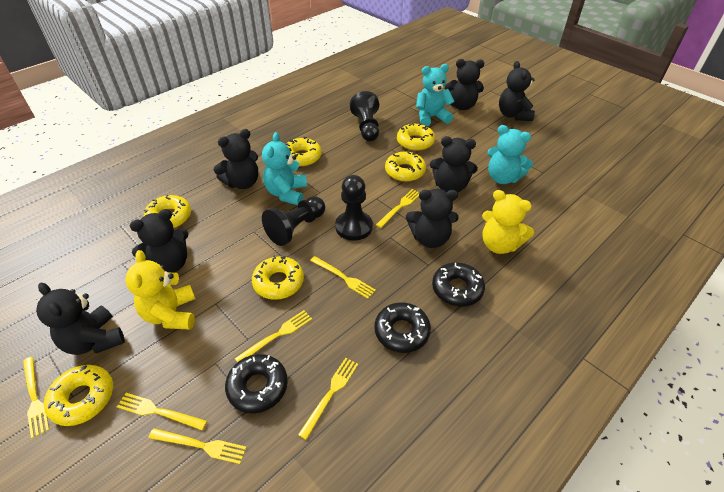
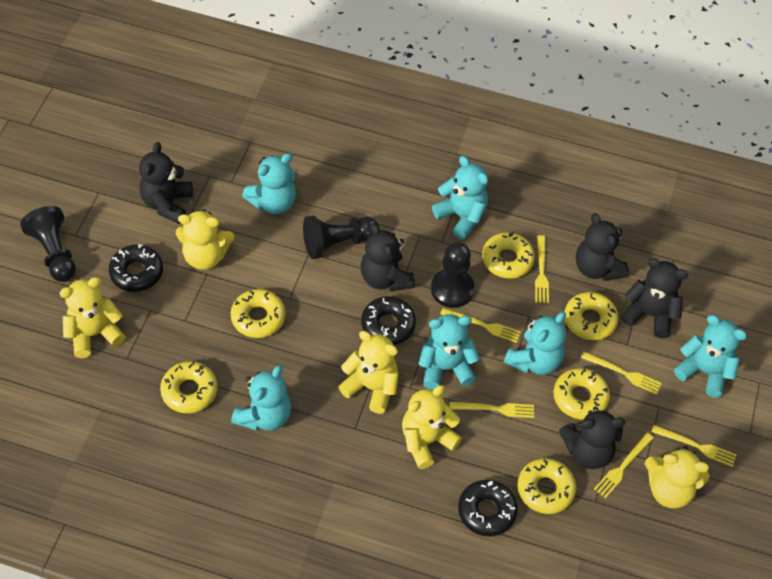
black teddy bear: [36,283,125,355] [130,209,189,273] [214,129,258,189] [406,189,458,248] [430,136,478,192] [445,59,484,110] [499,61,535,121] = 7 -> [139,142,193,224] [361,223,415,292] [559,406,625,469] [576,213,629,281] [621,258,688,339] = 5
turquoise teddy bear: [262,132,307,205] [416,64,455,126] [487,125,533,184] = 3 -> [231,365,291,431] [242,153,296,214] [419,314,480,390] [432,156,488,239] [504,312,566,375] [674,315,747,398] = 6
yellow fork: [23,357,50,438] [117,393,207,430] [148,428,247,464] [235,310,312,362] [298,358,358,440] [310,256,376,299] [376,189,419,228] = 7 -> [440,308,521,343] [450,402,534,418] [535,235,549,303] [581,351,662,395] [594,433,654,499] [652,425,737,467] = 6
yellow teddy bear: [126,250,195,330] [482,190,534,254] = 2 -> [60,277,126,358] [176,209,234,270] [338,331,399,414] [402,385,462,469] [645,446,709,508] = 5

